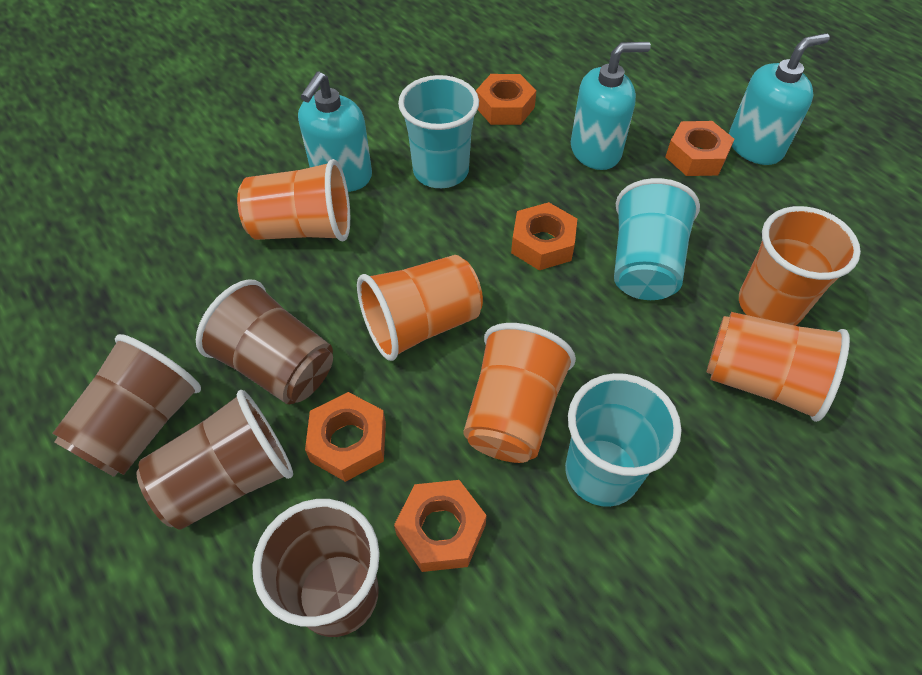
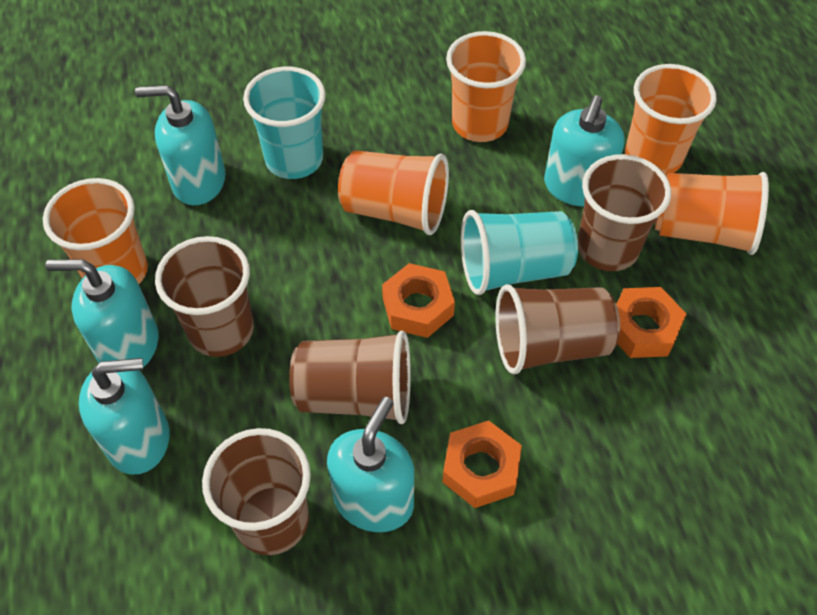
brown cup: [52,334,201,477] [137,390,293,530] [196,279,333,404] [252,499,380,637] = 4 -> [155,236,254,357] [202,428,311,555] [289,331,411,424] [495,284,620,375] [578,154,671,271] = 5
orange nut: [305,392,386,482] [394,480,487,572] [476,74,537,125] [511,202,577,270] [665,121,734,176] = 5 -> [382,263,455,338] [442,420,522,508] [617,287,686,358] = 3
turquoise cup: [398,75,479,188] [565,373,682,507] [614,178,700,300] = 3 -> [243,67,326,179] [461,210,578,295] = 2
turquoise soap dispenser: [298,72,372,192] [571,42,651,170] [729,33,829,165] = 3 -> [45,259,159,367] [79,358,170,475] [135,85,226,205] [327,397,414,532] [544,95,625,206] = 5

